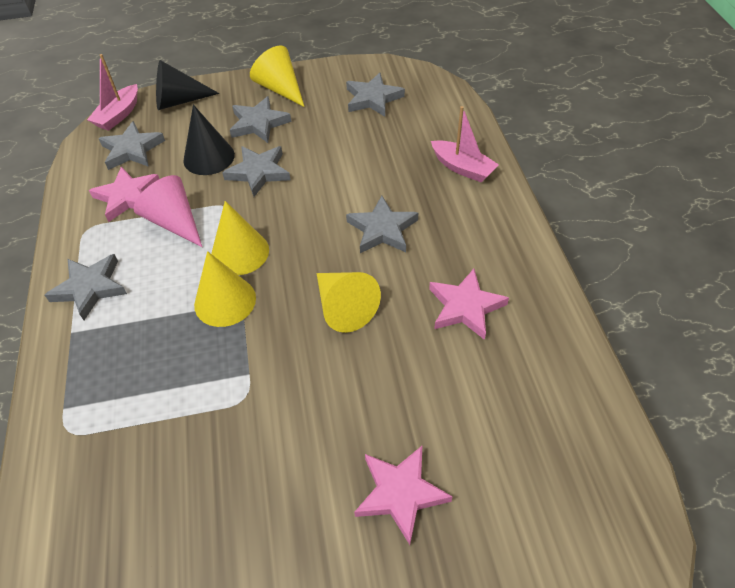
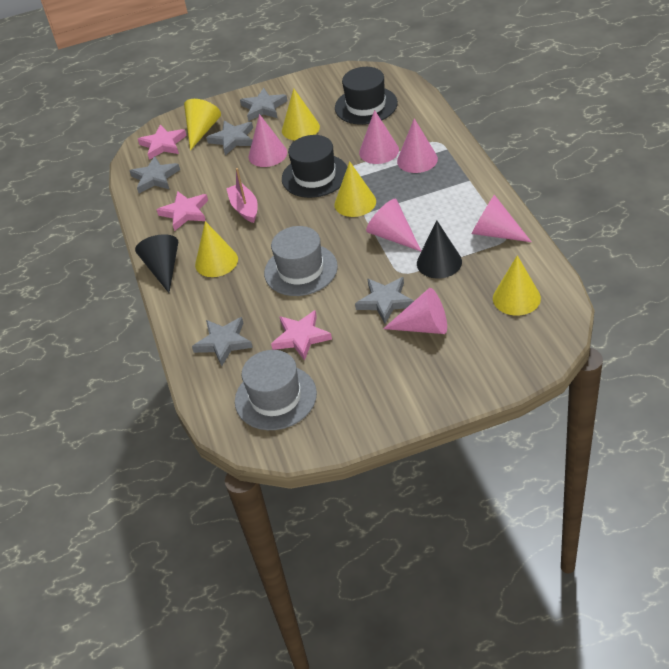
black hat: none = 0 -> [282,135,347,198] [335,67,398,125] = 2
grey hat: none = 0 -> [235,350,317,430] [264,226,338,296] = 2
grey star: [45,254,127,320] [98,121,165,170] [222,146,291,197] [230,96,291,143] [346,73,405,117] [346,196,418,253] = 6 -> [129,156,180,193] [192,317,253,366] [206,120,253,155] [240,88,287,121] [355,277,414,324] = 5
pink boat: [87,54,138,131] [431,106,499,182] = 2 -> [226,168,258,223] = 1
pink cone: [133,175,202,247] = 1 -> [249,114,287,167] [359,110,399,164] [366,199,421,251] [383,288,447,334] [397,118,438,173] [472,195,531,242] = 6
yellow cone: [194,251,256,327] [211,201,269,275] [250,45,304,107] [316,272,381,333] = 4 -> [184,99,221,150] [195,221,238,277] [282,88,320,140] [334,161,376,217] [493,255,541,316] = 5

